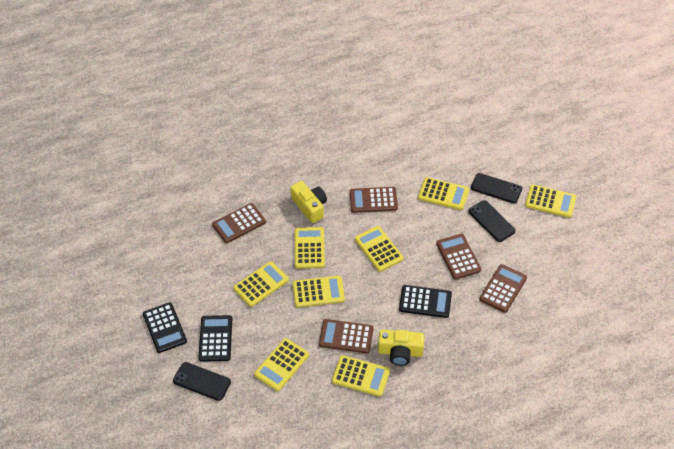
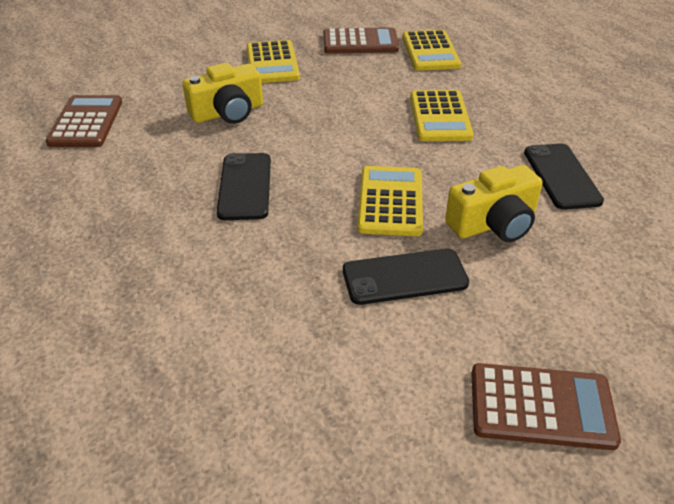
black calculator: [143,302,187,353] [198,315,232,362] [399,285,452,318] = 3 -> none = 0
brown calculator: [212,203,266,243] [319,319,373,353] [350,187,398,213] [436,234,481,280] [479,264,527,313] = 5 -> [46,95,122,147] [324,27,399,54] [471,363,621,450] = 3
yellow calculator: [233,261,289,307] [254,338,309,391] [293,276,345,307] [295,227,325,268] [332,355,390,396] [355,226,404,272] [418,177,469,210] [525,184,576,218] = 8 -> [247,40,300,83] [358,166,423,236] [402,30,461,71] [410,90,474,141] = 4

